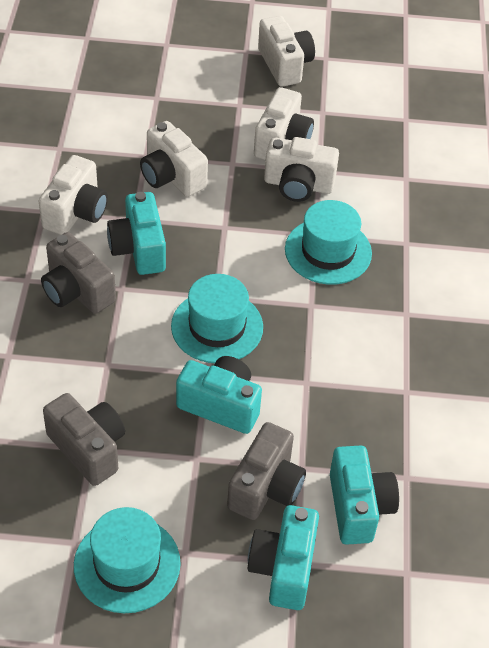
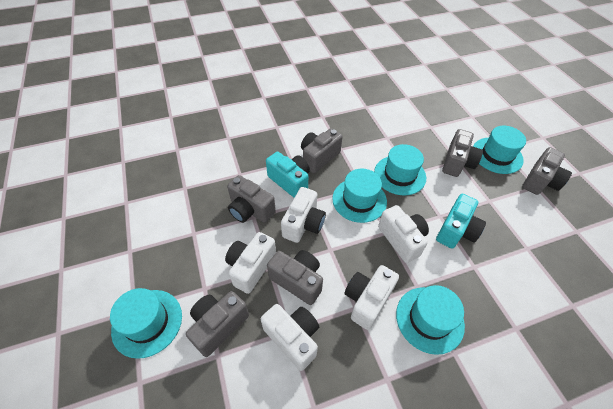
grey camera: [41,232,116,314] [43,393,125,486] [227,422,306,520] = 3 -> [186,291,249,357] [227,175,276,223] [267,250,323,305] [301,128,343,173] [442,129,483,177] [522,147,572,195] = 6
turquoise camera: [107,192,166,275] [176,356,262,434] [248,505,319,610] [330,446,399,545] = 4 -> [266,152,310,198] [436,194,486,249] = 2
turquoise hat: [74,507,181,613] [171,274,263,363] [285,200,372,285] = 3 -> [110,288,182,359] [332,169,387,223] [374,144,426,195] [396,285,465,355] [473,126,526,174] = 5

